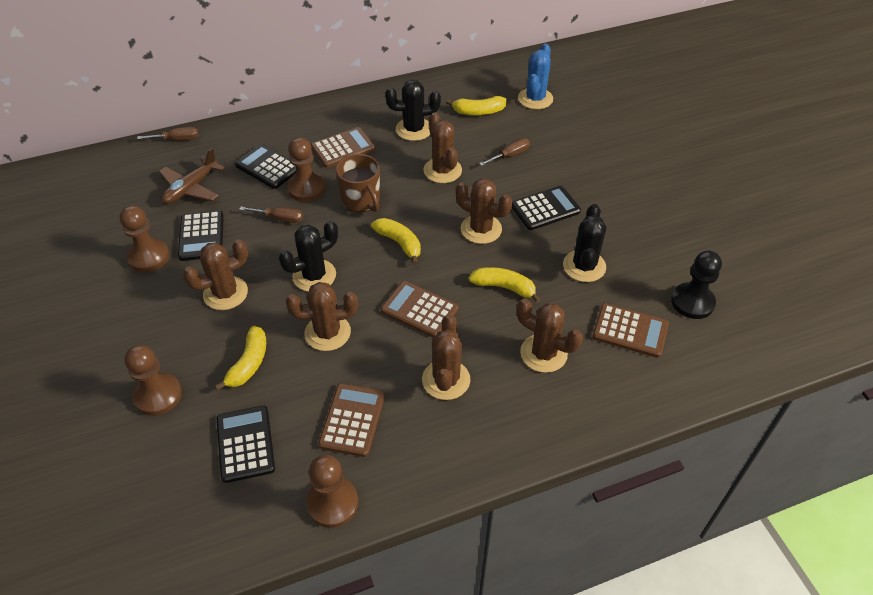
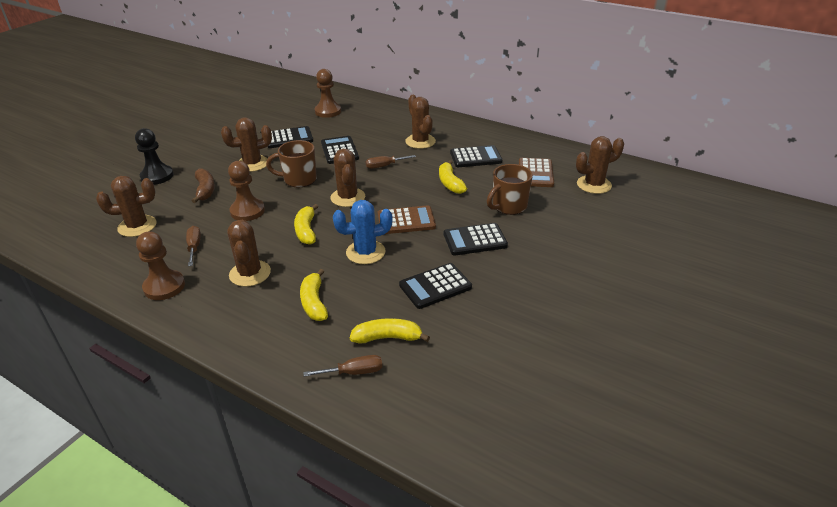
black cactus: [279,220,338,292] [385,80,441,141] [563,204,606,282] = 3 -> none = 0
black calculator: [178,210,224,261] [217,405,275,483] [235,144,296,189] [512,186,581,230] = 4 -> [268,126,313,148] [321,136,359,164] [399,263,472,309] [444,223,508,255] [450,145,502,167] = 5
brown banana: none = 0 -> [192,168,215,203] = 1
brown calculator: [311,127,375,168] [318,383,385,457] [381,281,459,338] [592,303,669,358] = 4 -> [378,205,436,234] [519,158,554,187] = 2
brown mug: [336,154,380,212] = 1 -> [266,140,317,187] [487,164,533,215] = 2
brown pawn: [120,205,170,272] [124,345,182,416] [287,137,325,202] [306,455,358,528] = 4 -> [136,231,185,300] [228,161,265,221] [315,69,341,118] = 3
brown plane: [159,148,225,204] = 1 -> none = 0

